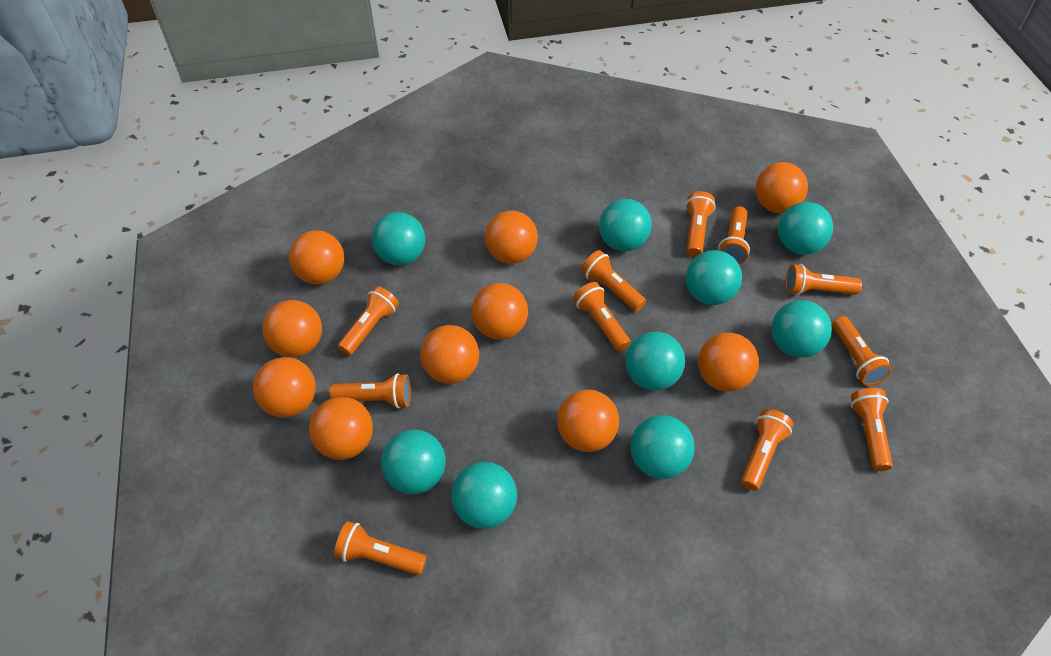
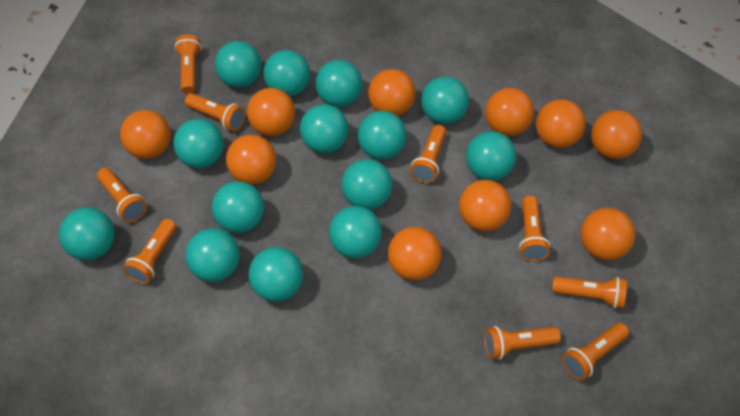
orange flashlight: [330,373,411,408] [334,521,427,575] [338,286,399,356] [573,282,630,351] [581,250,646,312] [685,191,716,257] [718,206,750,264] [741,409,793,491] [785,264,862,296] [832,316,892,386] [851,388,893,471] = 11 -> [97,168,147,222] [123,219,177,284] [174,34,202,94] [185,93,245,131] [410,125,446,183] [484,326,561,360] [519,196,550,261] [552,276,627,309] [562,323,629,381] = 9
turquoise ball: [372,212,425,265] [381,429,446,494] [451,462,517,529] [599,199,652,252] [625,332,685,391] [630,415,695,479] [686,250,742,305] [771,300,832,358] [778,202,833,255] = 9 -> [59,207,115,261] [173,119,224,168] [185,228,240,282] [212,181,264,233] [215,41,262,88] [249,247,303,302] [263,50,310,97] [300,104,349,153] [315,60,362,107] [329,206,382,259] [341,159,392,210] [358,111,407,160] [421,76,469,124] [466,131,516,181] = 14

